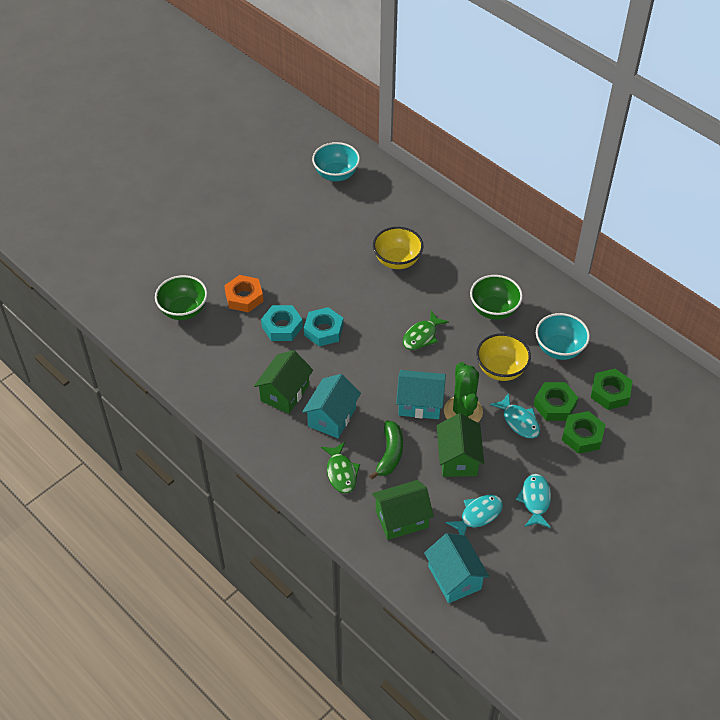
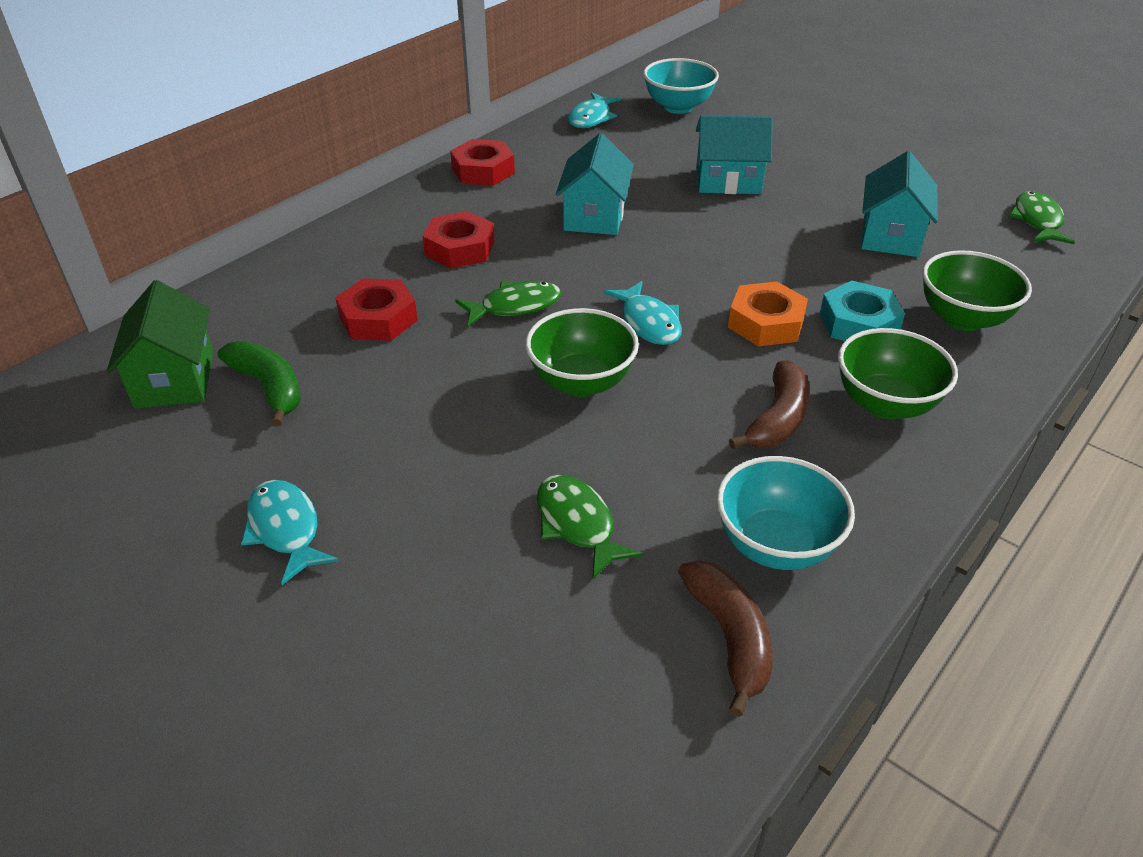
brown banana: none = 0 -> [678,560,773,717] [729,360,810,449] = 2
green bowl: [155,275,207,320] [470,275,523,320] = 2 -> [525,308,639,397] [838,328,958,419] [922,250,1032,331] = 3
green cactus: [444,362,483,423] = 1 -> none = 0
green fish: [321,442,360,493] [403,311,449,350] = 2 -> [455,281,561,327] [537,475,643,579] [1009,191,1075,244] = 3
green house: [254,350,313,414] [372,480,434,540] [437,413,484,477] = 3 -> [106,280,213,409] = 1
green nut: [534,382,578,421] [562,411,606,454] [591,369,633,410] = 3 -> none = 0
red nut: none = 0 -> [335,279,418,341] [423,211,495,269] [450,139,515,186] = 3
turquoise nut: [261,305,303,341] [304,307,344,346] = 2 -> [820,281,905,341] = 1
yellow bowl: [373,227,424,269] [476,333,531,381] = 2 -> none = 0

